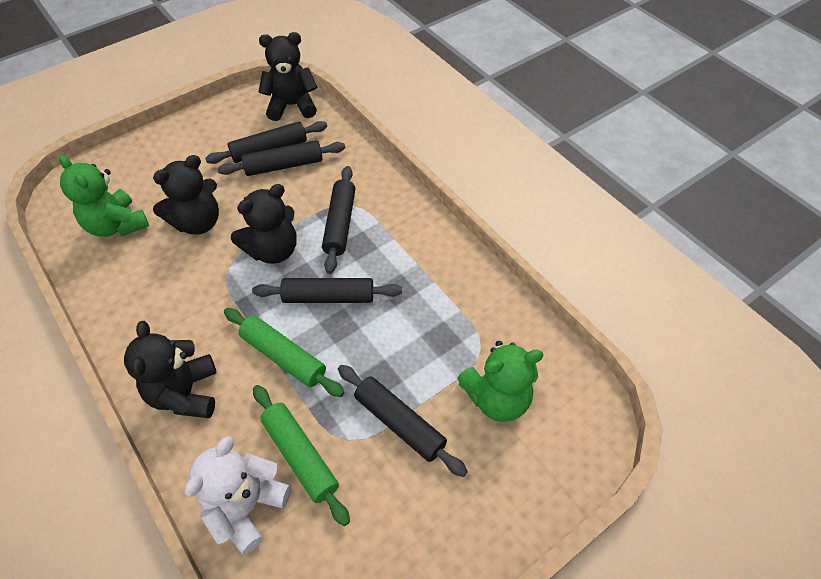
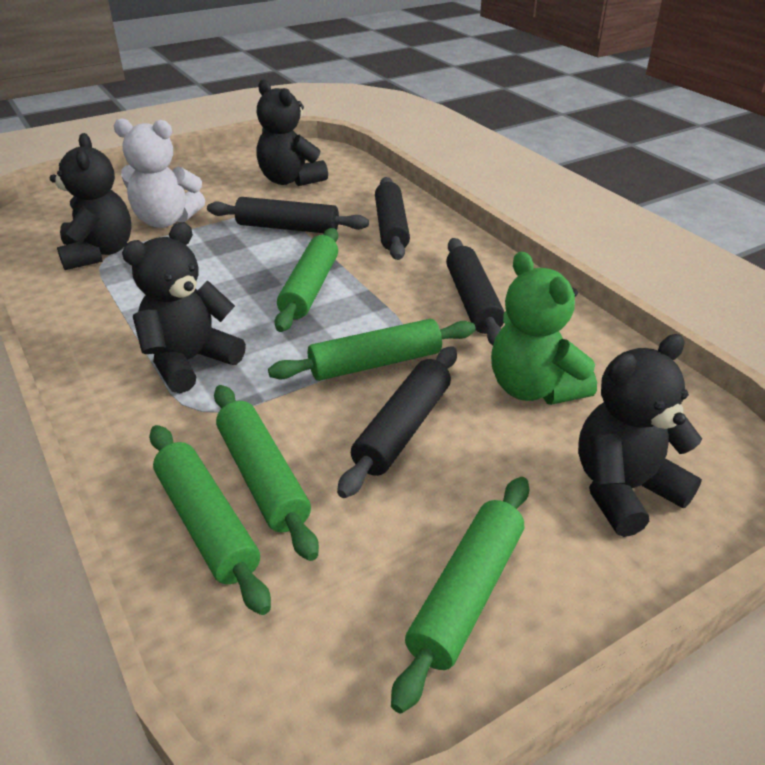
black rolling pin: [205,121,327,164] [217,140,345,176] [252,278,402,303] [322,166,355,274] [338,365,468,477] = 5 -> [207,197,369,233] [337,346,457,498] [375,177,410,260] [446,238,504,345] = 4
green rolling pin: [224,308,345,397] [253,385,350,526] = 2 -> [149,425,271,615] [214,385,319,561] [268,319,476,381] [274,228,338,332] [391,477,529,714] = 5
green teddy bear: [59,155,149,237] [457,341,544,422] = 2 -> [491,252,597,405] = 1

